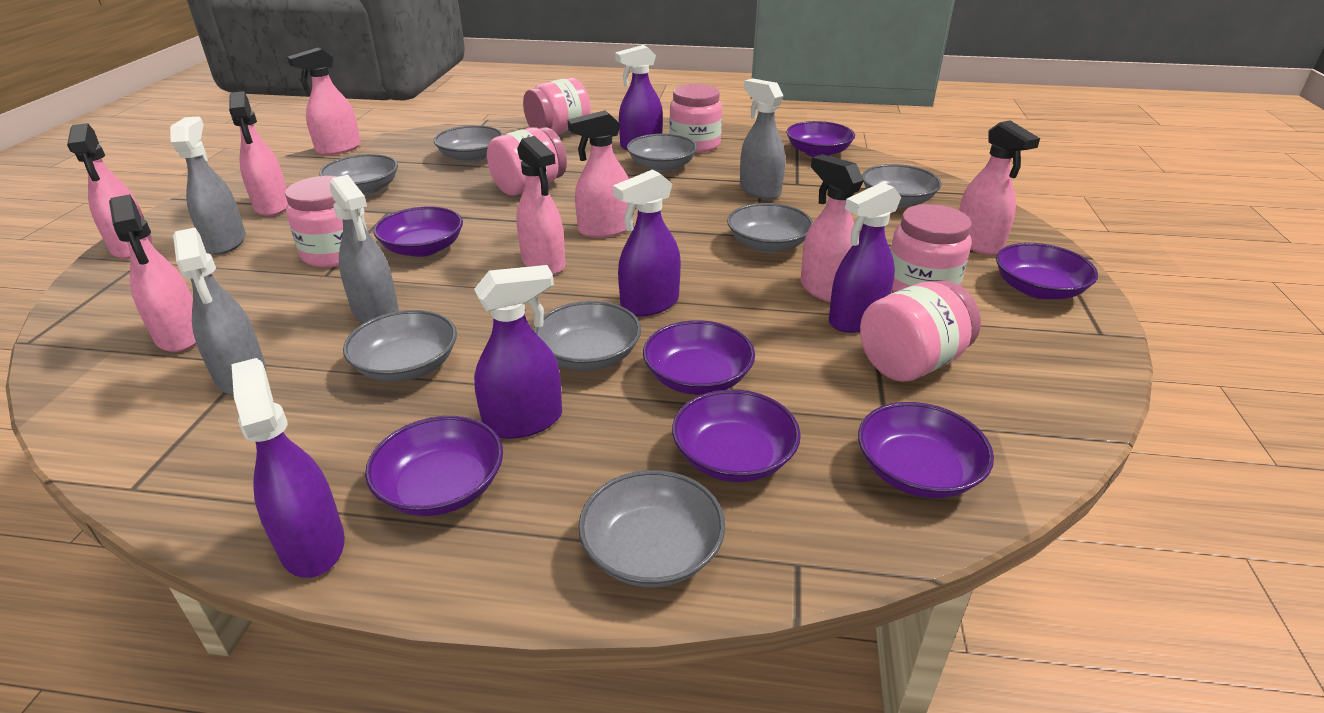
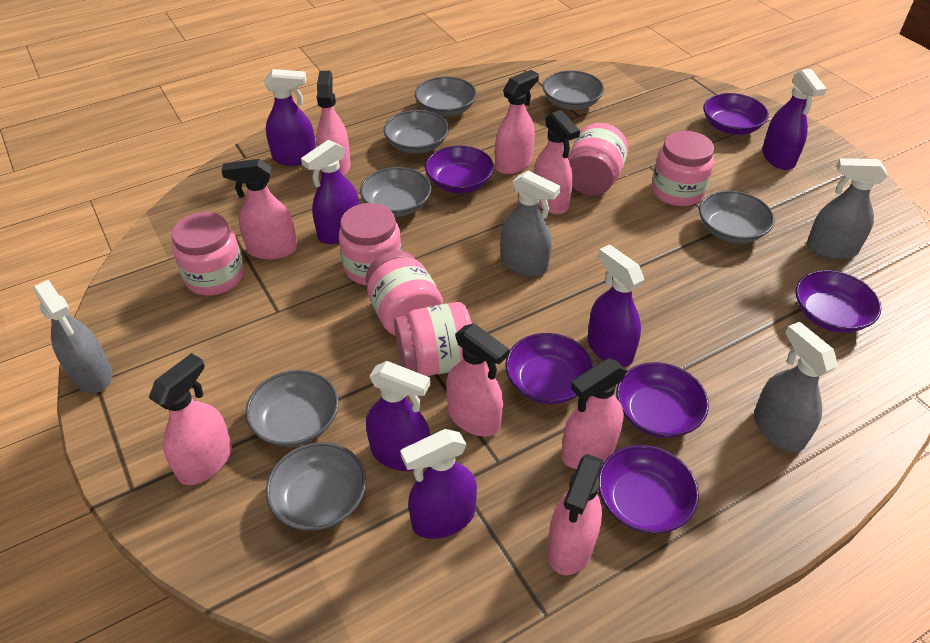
grey bowl: [319,154,398,196] [343,310,457,382] [434,125,504,163] [534,301,641,371] [578,470,725,587] [627,134,697,172] [727,203,813,253] [862,164,942,207] = 8 -> [245,370,339,447] [266,442,366,531] [360,167,431,217] [383,110,449,154] [415,77,477,117] [543,70,604,110] [699,191,775,243] = 7
purple bowl: [365,416,503,516] [373,207,463,257] [643,320,755,395] [672,389,801,482] [786,121,855,157] [858,402,994,498] [996,243,1098,299] = 7 -> [425,146,494,193] [505,333,594,404] [598,445,699,534] [616,362,709,438] [703,93,769,135] [795,270,881,333] = 6
purple spray bottle: [232,358,345,578] [474,265,562,439] [613,169,681,317] [615,45,663,150] [829,182,901,333] = 5 -> [264,69,316,166] [301,139,359,244] [366,361,430,471] [400,429,477,539] [587,244,644,367] [762,69,827,170] = 6

